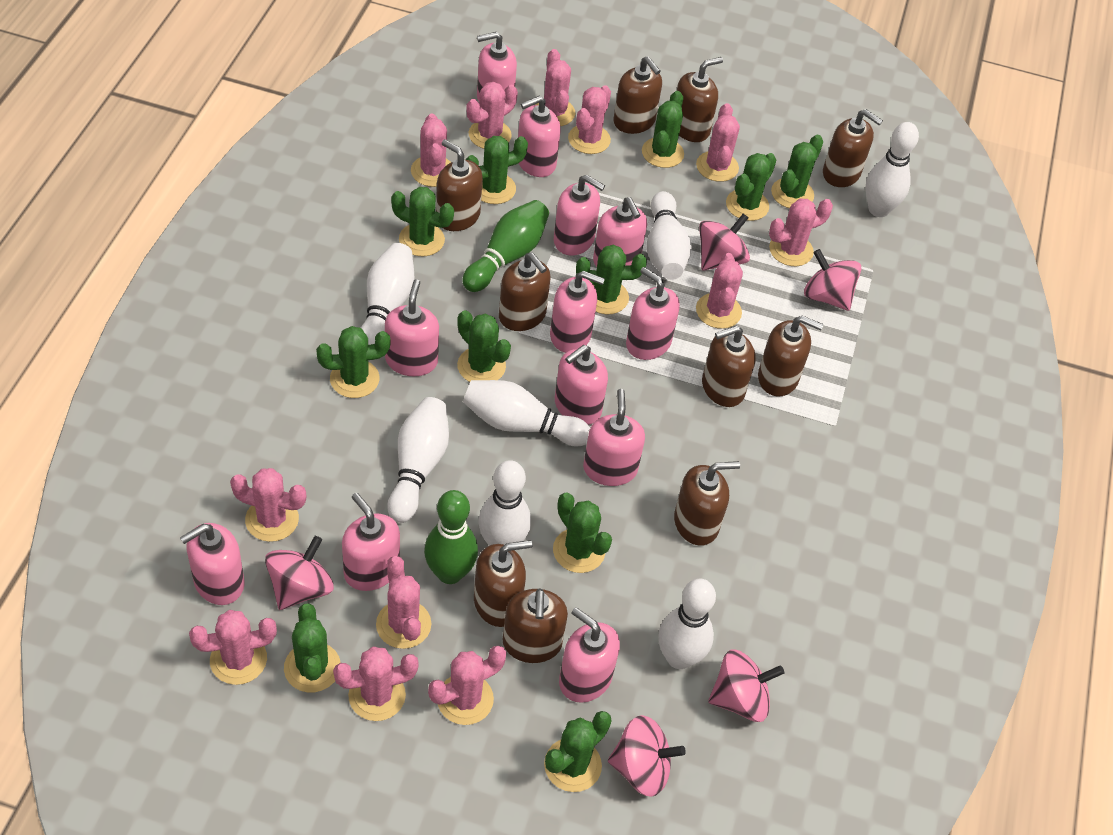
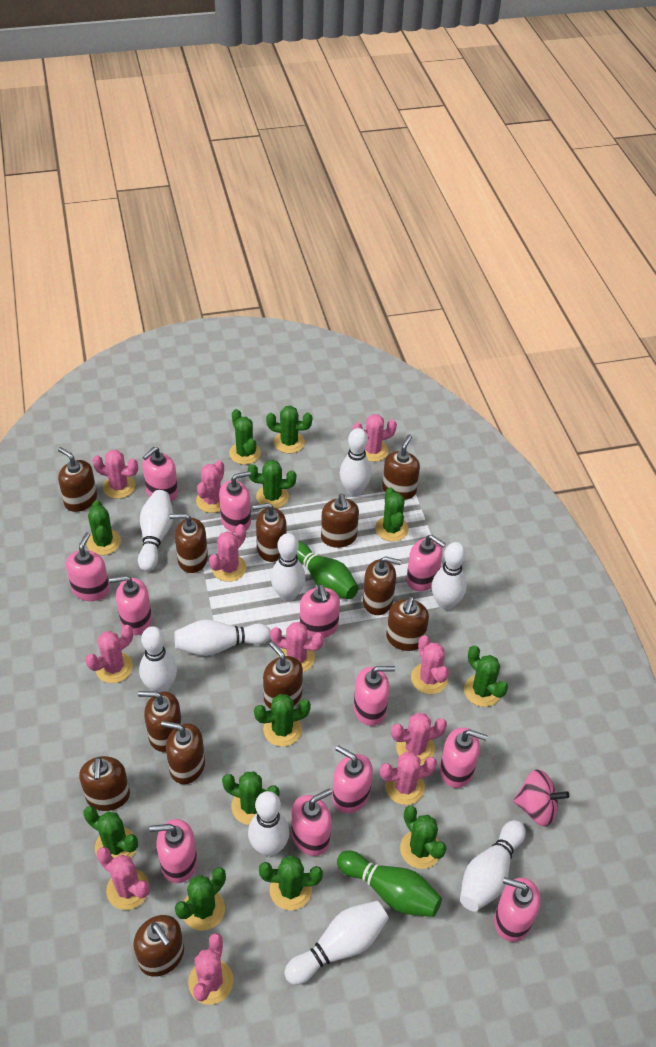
brown soap dispenser: [436,139,483,231] [474,540,532,627] [499,252,550,331] [503,588,568,663] [613,56,662,134] [674,461,740,546] [677,57,723,142] [702,326,756,407] [758,316,823,396] [823,109,883,187] = 10 -> [58,447,97,512] [79,756,130,811] [133,915,184,977] [138,691,182,752] [161,721,205,784] [170,513,208,573] [252,503,286,562] [263,642,303,709] [321,494,359,548] [363,556,401,615] [382,434,420,500] [386,596,429,651] = 12
green cactus: [284,603,341,692] [316,326,390,398] [391,187,454,256] [457,310,511,382] [466,136,528,204] [544,711,612,792] [553,493,612,573] [576,245,647,314] [642,91,684,168] [726,153,776,221] [771,135,823,208] = 11 -> [83,806,138,858] [87,500,121,555] [175,867,226,931] [222,771,280,825] [229,409,261,465] [248,460,296,508] [254,694,311,747] [259,855,323,910] [266,406,312,453] [375,487,408,542] [400,806,447,869] [464,645,508,707] = 12
pink cactus: [189,610,277,685] [230,468,306,542] [333,647,419,721] [376,556,431,649] [411,114,451,187] [428,646,506,725] [466,82,518,149] [535,49,575,126] [568,85,611,154] [696,103,740,182] [696,253,743,329] [769,198,833,266] = 12 -> [86,625,133,683] [92,450,138,499] [97,847,150,910] [188,933,233,1005] [196,460,224,513] [209,524,246,582] [270,622,324,672] [353,414,397,462] [380,751,437,805] [391,713,447,765] [411,635,449,694] = 11
pink spinning top: [265,536,334,610] [608,715,686,797] [699,213,750,271] [708,649,784,722] [804,249,861,311] = 5 -> [513,769,570,827] = 1
white bowling pin: [361,243,415,345] [387,397,449,523] [463,380,590,446] [479,460,531,546] [647,191,692,280] [659,579,716,669] [866,122,919,217] = 7 -> [138,490,173,571] [139,626,177,692] [174,620,271,656] [248,791,290,856] [271,533,306,602] [284,901,389,985] [340,428,372,496] [432,542,467,610] [460,820,526,912] = 9

